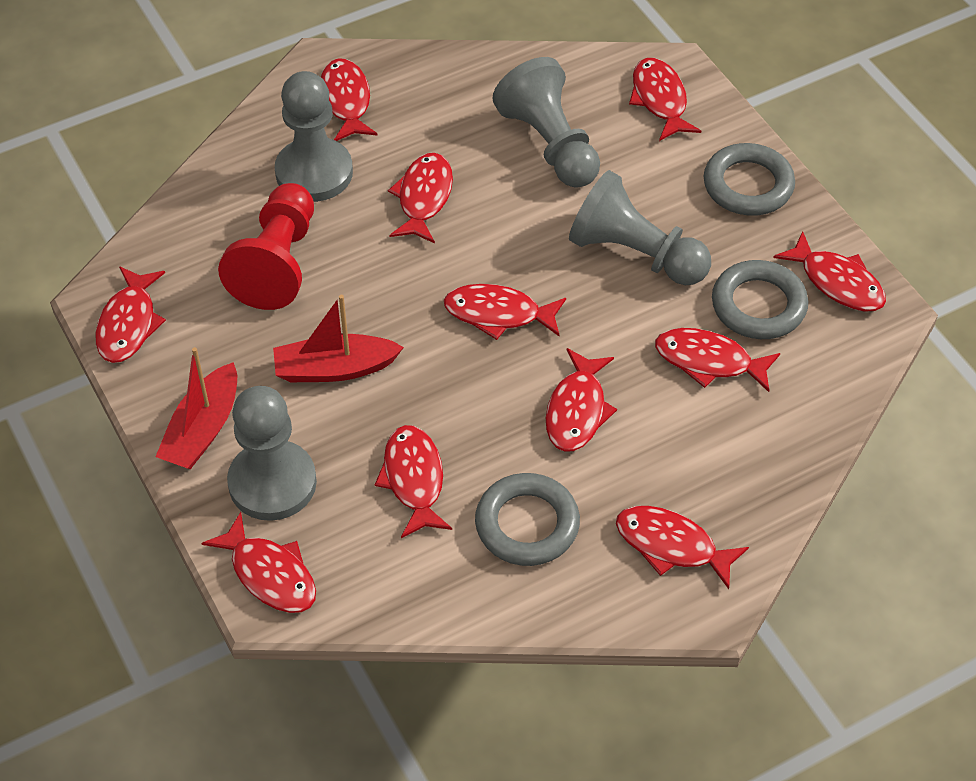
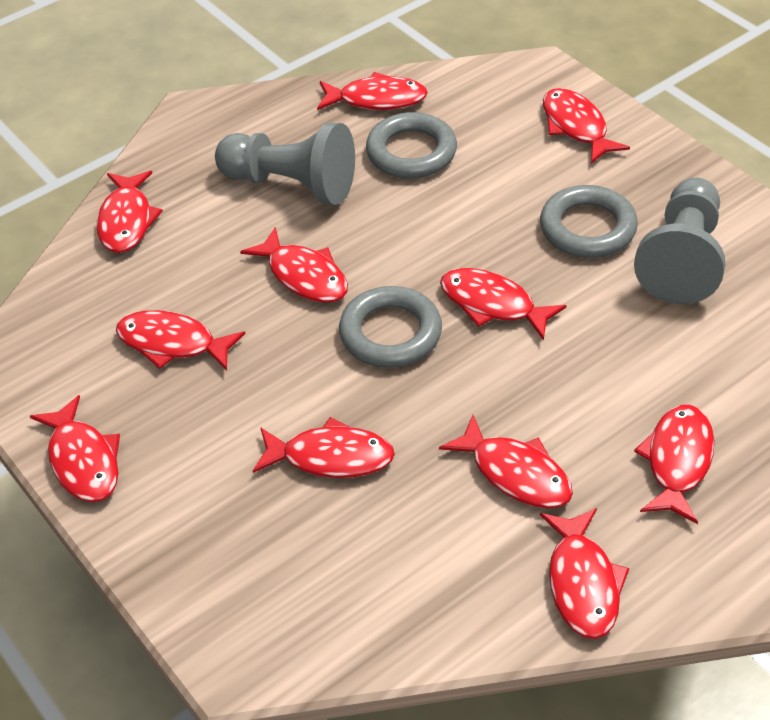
grey pawn: [227,386,317,521] [275,71,353,202] [492,57,600,188] [569,170,711,285] = 4 -> [215,122,355,205] [634,178,725,304] = 2
red boat: [155,347,237,469] [273,295,404,382] = 2 -> none = 0
red pawn: [218,183,314,310] = 1 -> none = 0

